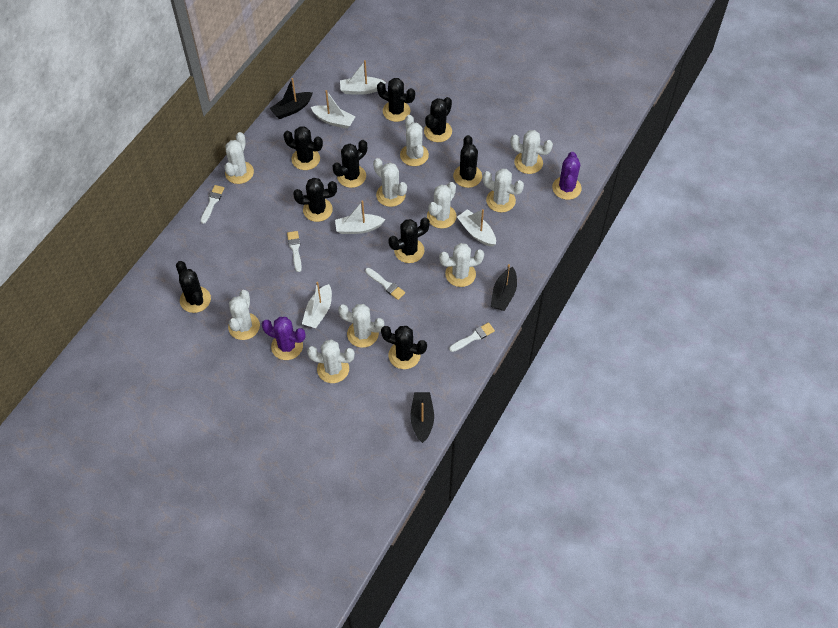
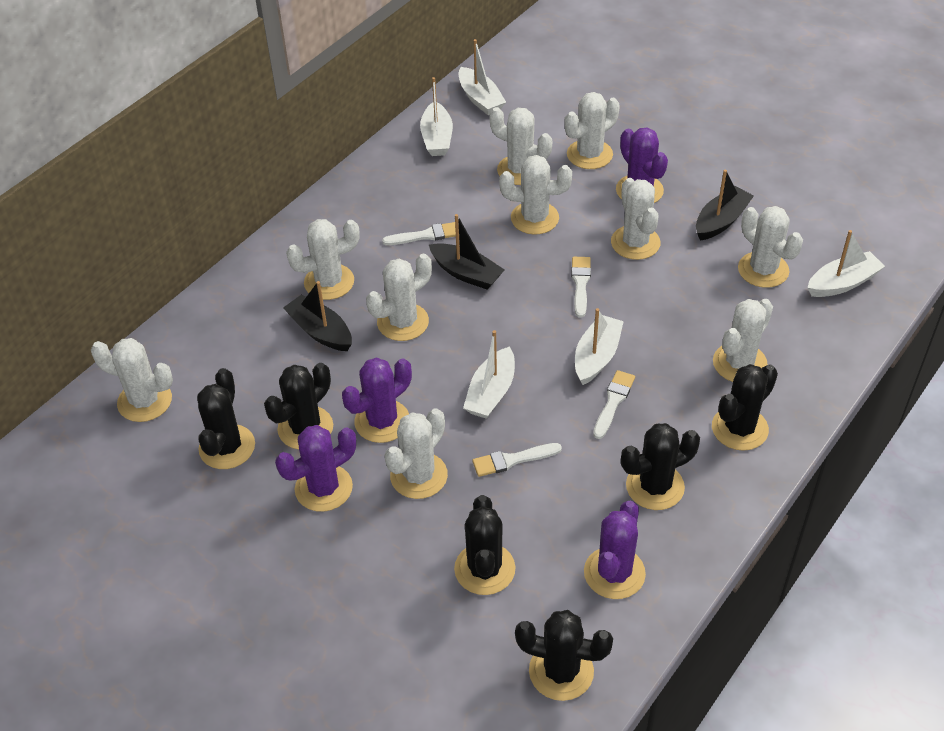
black cactus: [176,261,211,313] [283,126,323,170] [293,178,337,222] [333,140,367,188] [377,78,415,122] [381,326,427,369] [388,217,430,263] [424,97,452,142] [453,135,482,188] = 9 -> [197,368,255,469] [264,363,333,450] [454,495,516,595] [515,610,613,701] [621,423,700,510] [712,364,778,451] = 6
purple cactus: [262,317,306,360] [552,152,582,200] = 2 -> [275,425,356,512] [342,357,412,443] [584,501,646,599] [616,127,668,203] = 4

